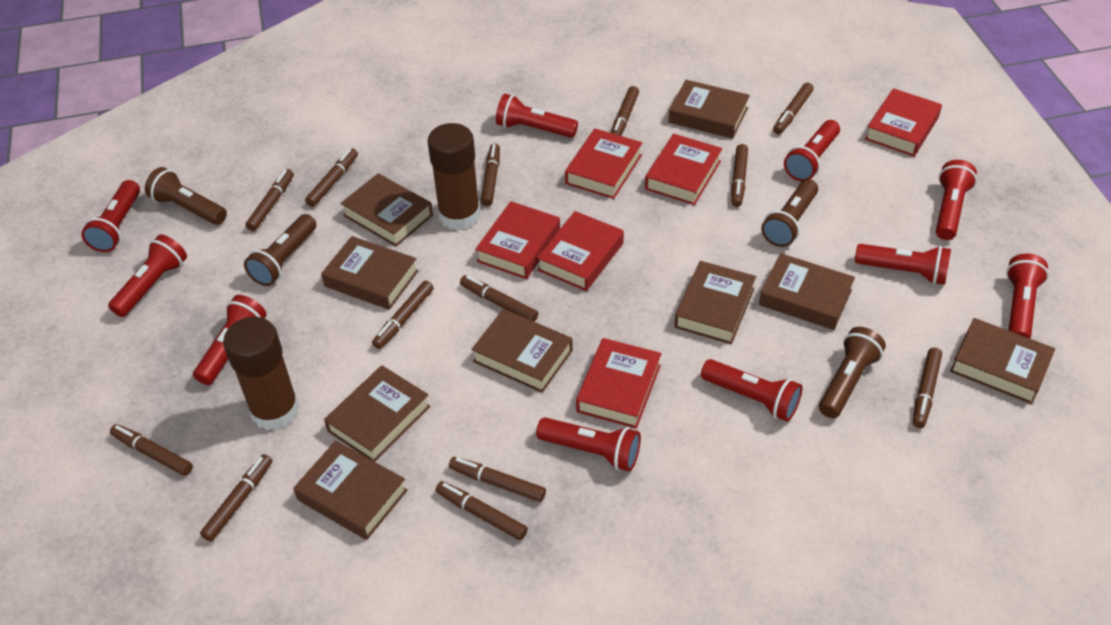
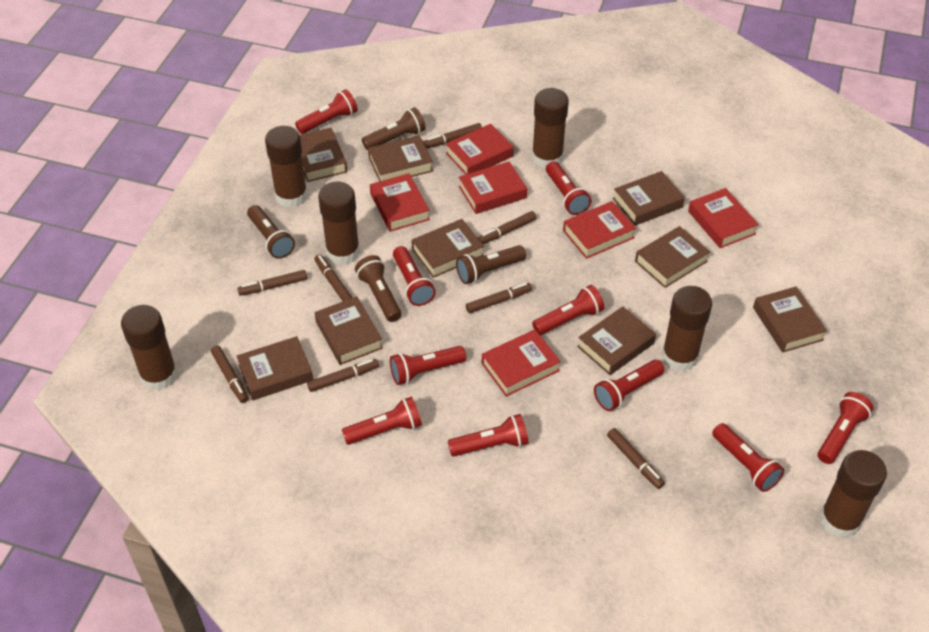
brown glue stick: [223,317,300,430] [427,123,481,231] = 2 -> [121,305,178,391] [265,126,308,208] [318,182,360,265] [532,88,569,168] [662,286,712,371] [820,450,887,538] = 6
brown marker: [110,424,193,476] [200,454,272,542] [245,169,294,231] [305,148,358,207] [372,281,434,349] [435,481,528,540] [449,457,546,502] [460,275,538,322] [481,144,500,206] [611,86,639,136] [731,144,748,207] [773,83,814,134] [913,348,942,428] = 13 -> [211,346,249,403] [237,270,307,296] [307,359,379,392] [314,254,353,301] [423,123,482,149] [466,283,532,313] [478,211,537,244] [607,428,665,489] = 8

